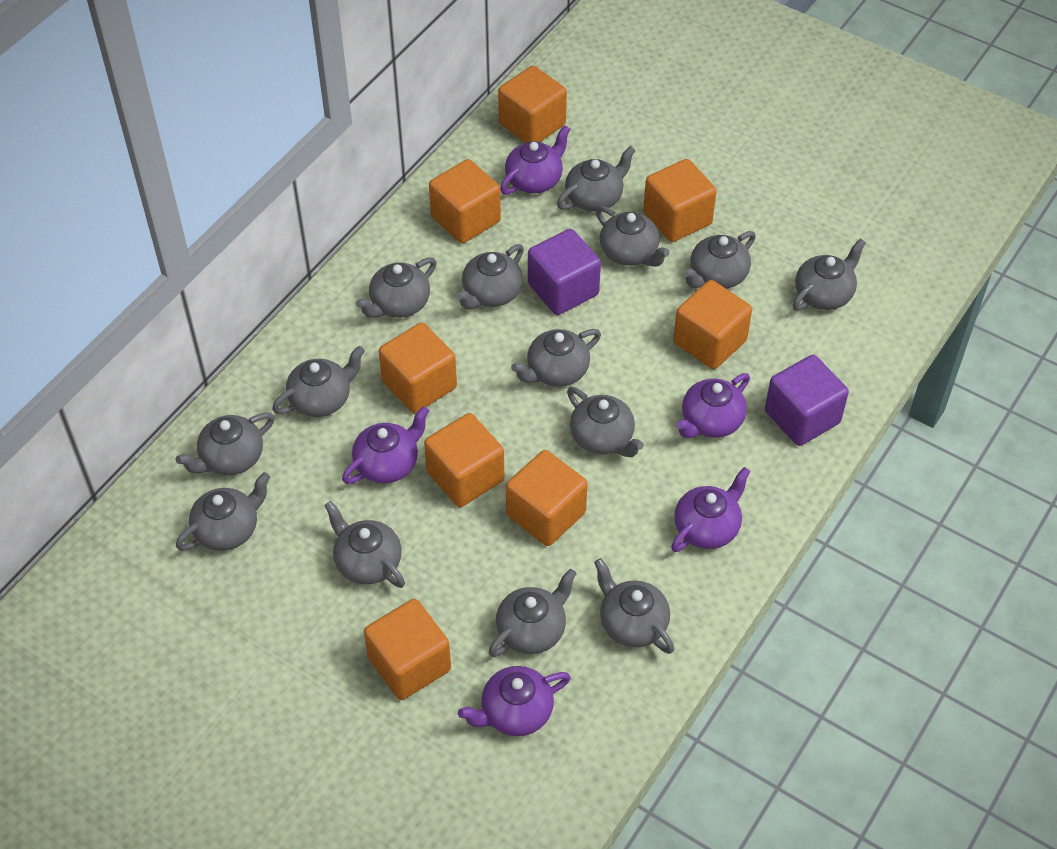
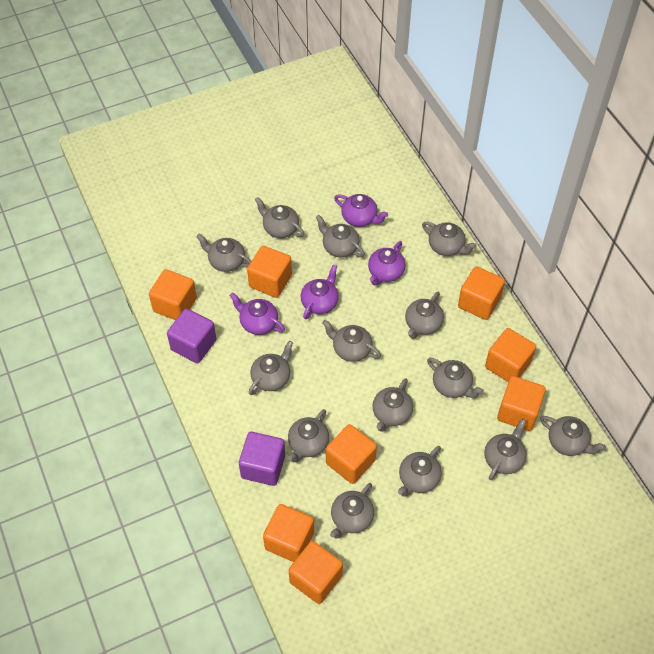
purple teapot: [342,406,429,484] [458,666,571,736] [500,125,570,195] [671,467,751,552] [676,373,750,438] = 5 -> [229,292,285,335] [301,264,339,319] [334,194,388,227] [368,241,406,286] = 4

